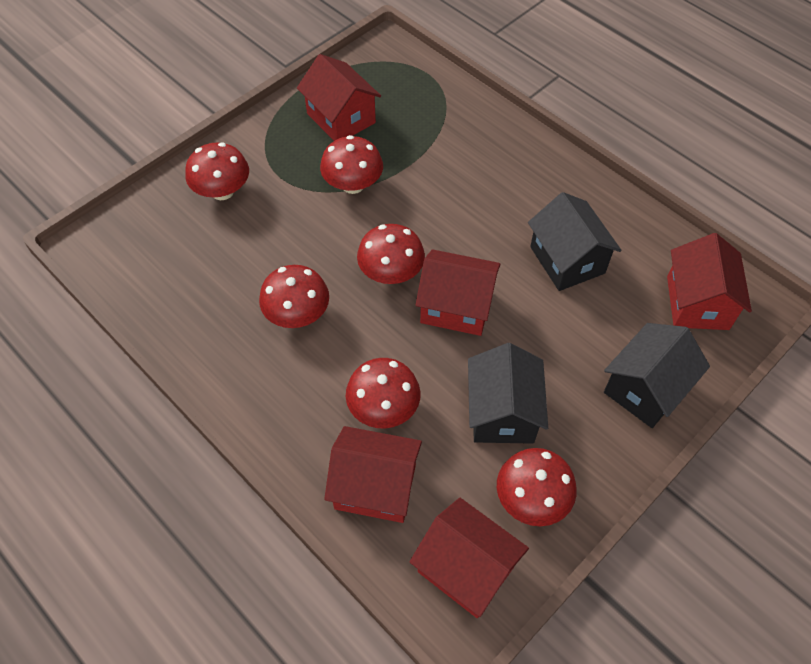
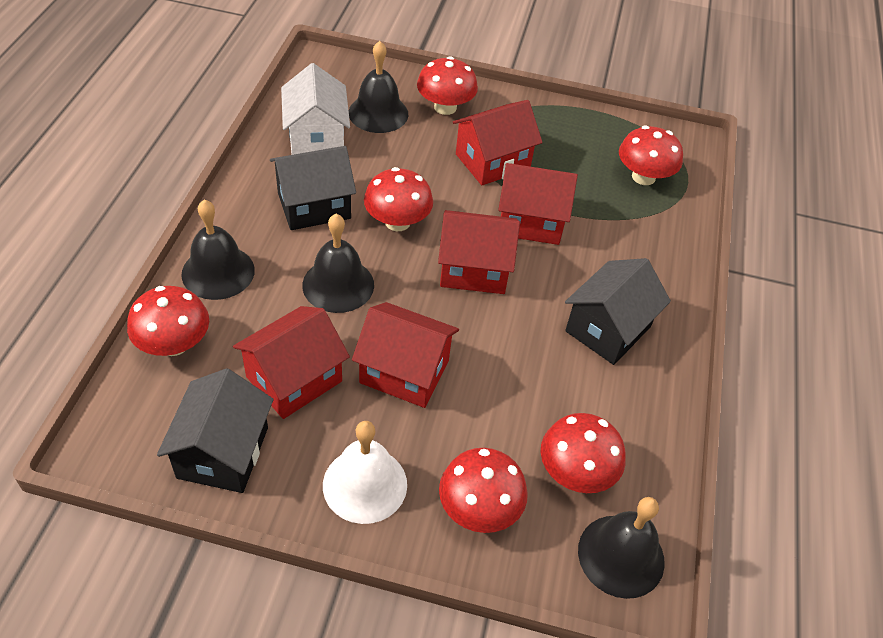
black bell: none = 0 -> [181,200,255,300] [302,214,374,313] [349,41,408,133] [578,497,665,599] = 4
white bell: none = 0 -> [323,421,407,524] = 1
white house: none = 0 -> [281,63,350,155] = 1

